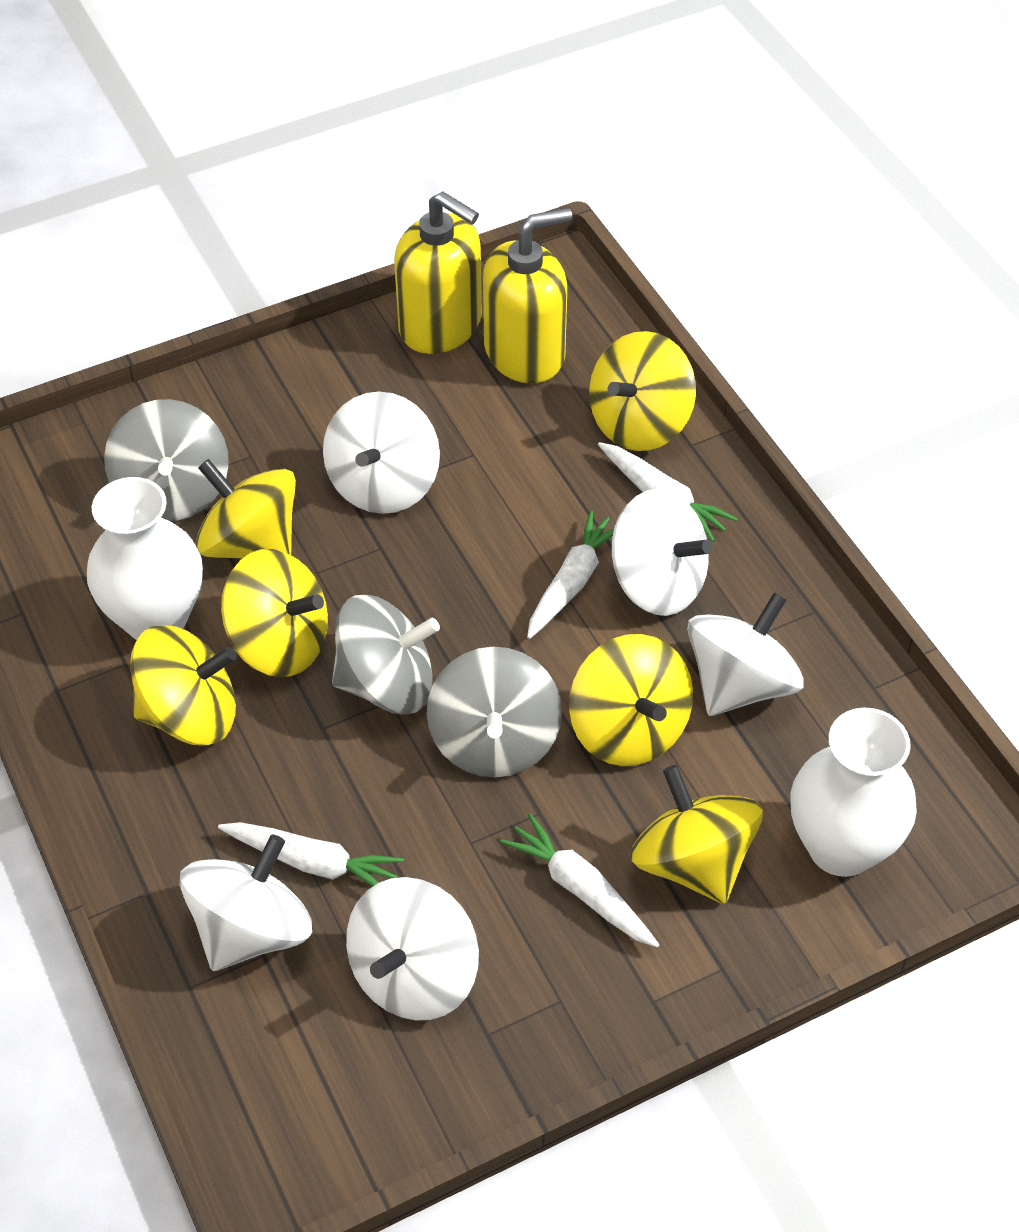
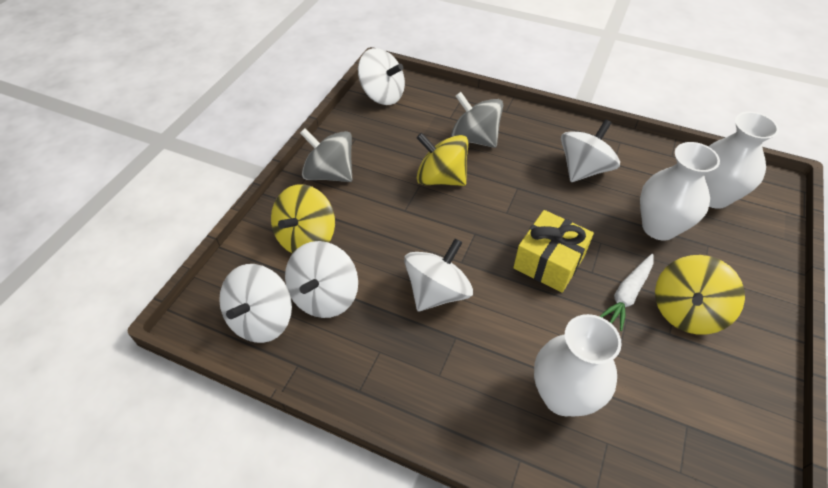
grey spinning top: [104,399,229,521] [332,595,440,715] [427,647,562,778] = 3 -> [300,128,352,182] [451,92,503,148] = 2
white carrot: [218,822,404,886] [500,814,660,947] [527,510,614,639] [598,442,738,542] = 4 -> [599,254,653,331] = 1
white vase: [87,477,203,640] [791,707,917,877] = 2 -> [534,314,622,417] [640,142,720,241] [704,112,779,209] = 3
yellow gift: none = 0 -> [513,210,594,293] = 1
yellow soap dispenser: [394,191,482,354] [483,208,572,383] = 2 -> none = 0
yellow spinning top: [130,625,237,746] [195,459,296,559] [221,549,328,677] [569,634,693,766] [589,331,696,451] [630,765,763,904] = 6 -> [271,184,335,254] [416,133,468,186] [655,255,745,335] = 3

